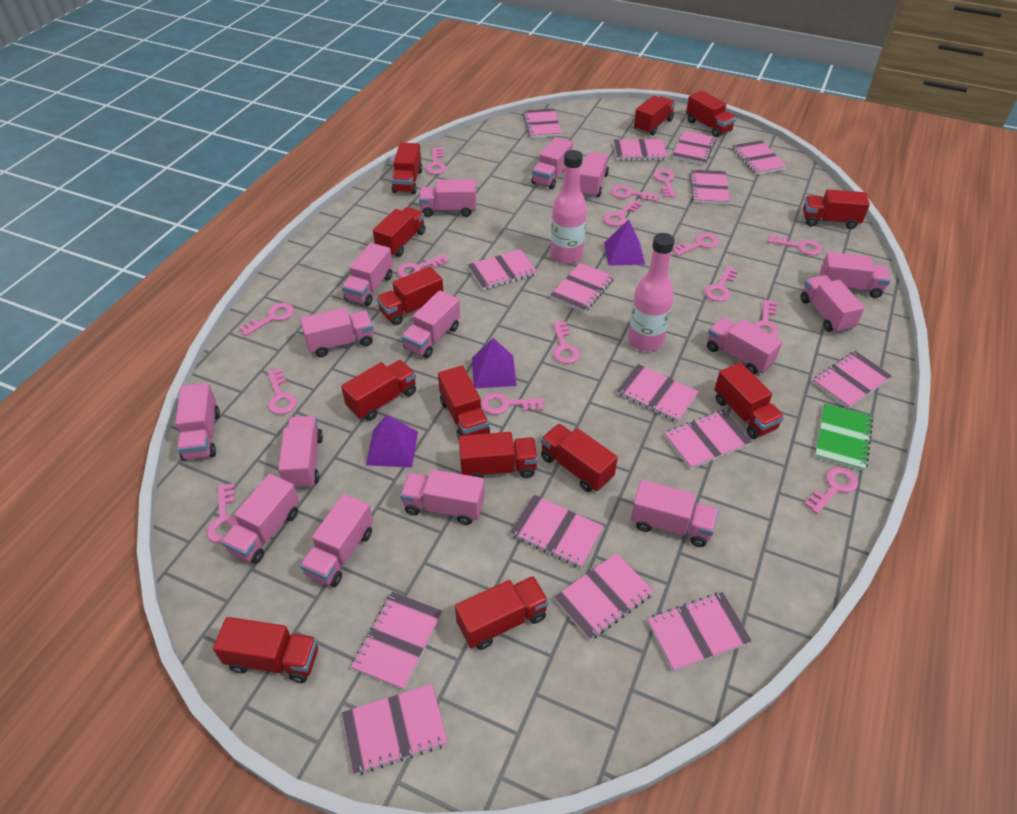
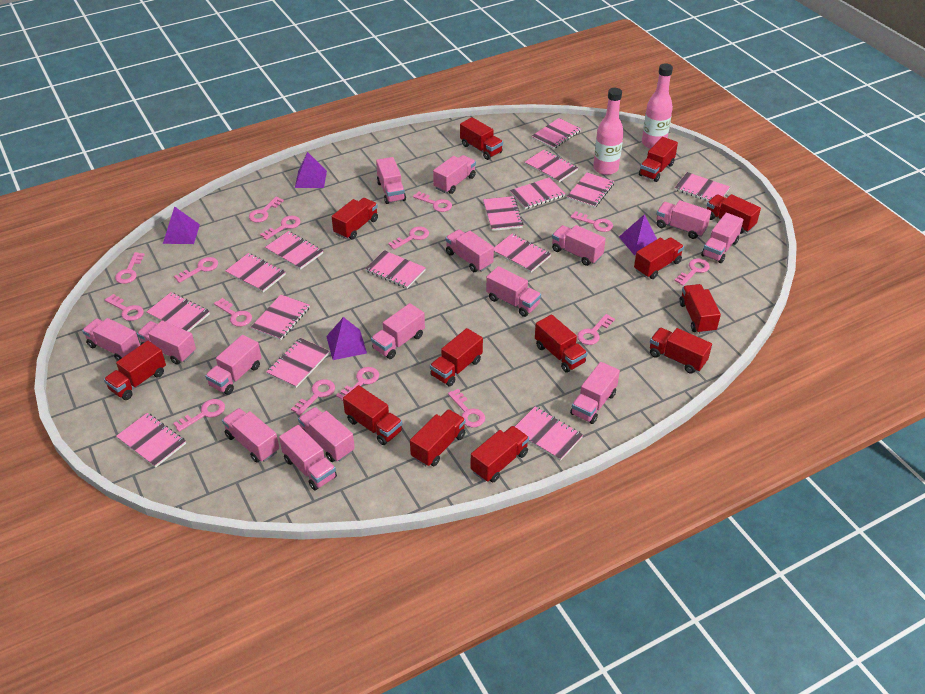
green notebook: [815,403,873,471] = 1 -> none = 0
purple pyramid: [366,415,418,467] [472,338,517,388] [604,220,645,266] = 3 -> [163,206,200,244] [295,152,327,188] [326,317,367,360] [619,214,657,255] = 4

